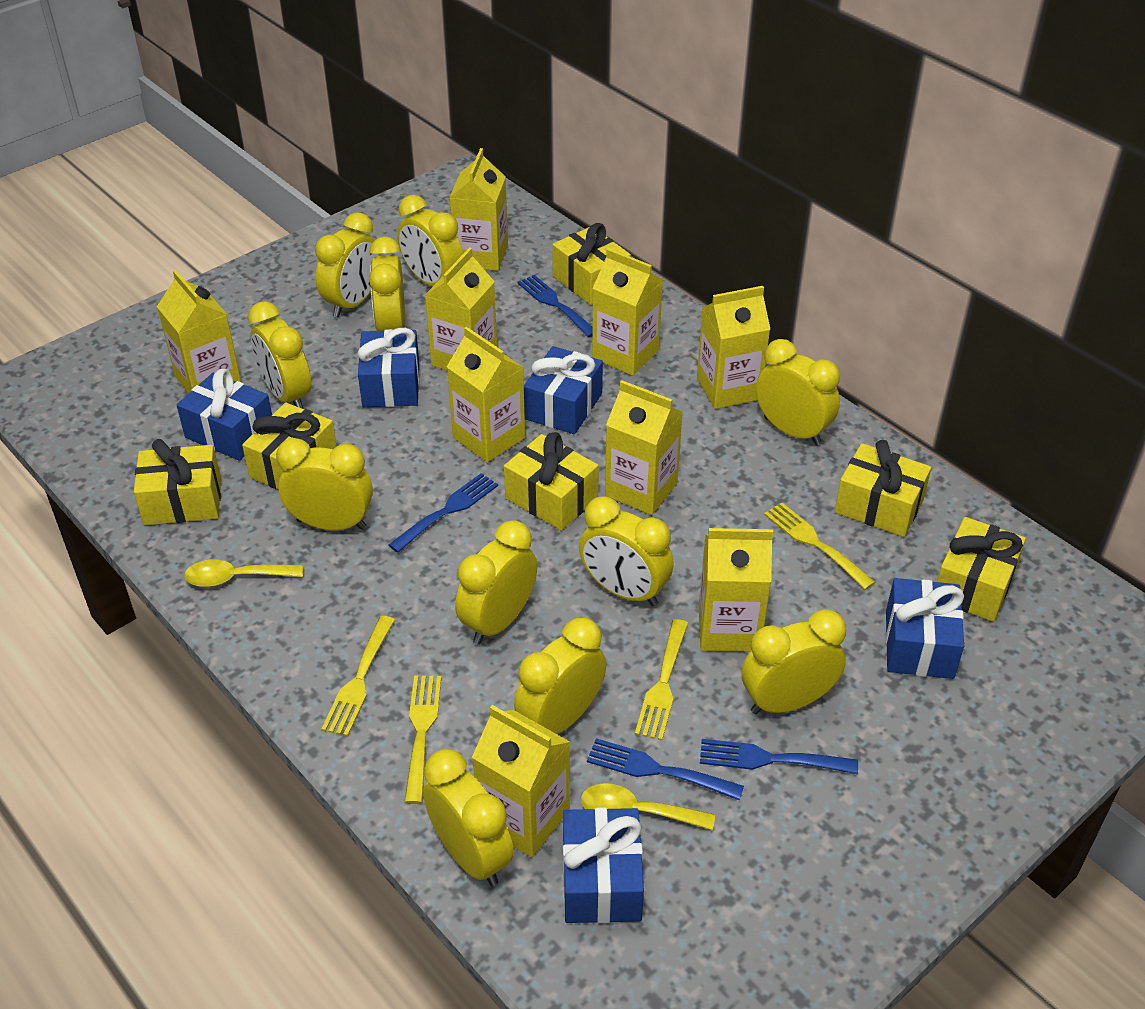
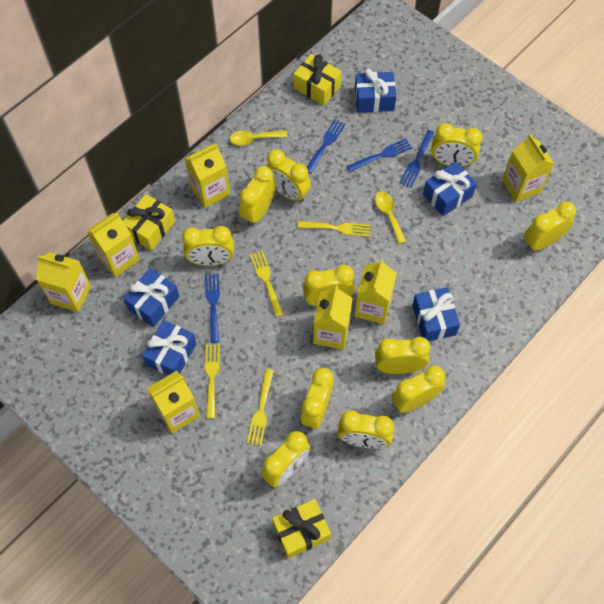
yellow carton: [157,270,241,394] [424,247,497,370] [447,327,525,462] [449,148,508,271] [472,705,570,857] [592,248,663,376] [605,380,683,515] [697,286,770,409] [699,528,773,652] = 9 -> [36,252,91,312] [87,212,140,277] [147,371,200,433] [185,143,230,208] [313,286,353,350] [354,259,397,324] [502,134,554,202] = 7
yellow gift: [134,439,221,525] [242,403,337,489] [504,432,599,531] [552,223,631,305] [835,440,931,537] [937,517,1026,622] = 6 -> [123,194,175,251] [272,499,331,559] [294,54,342,106] = 3

